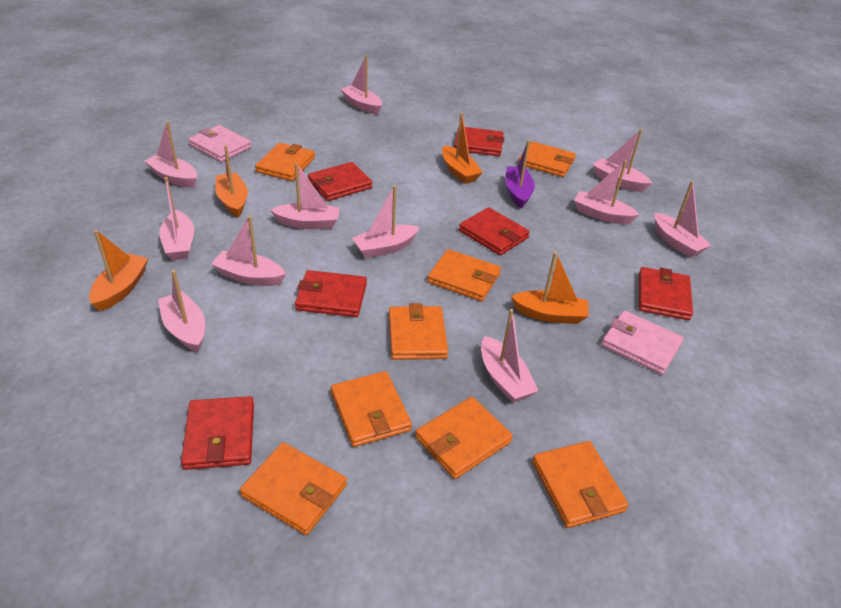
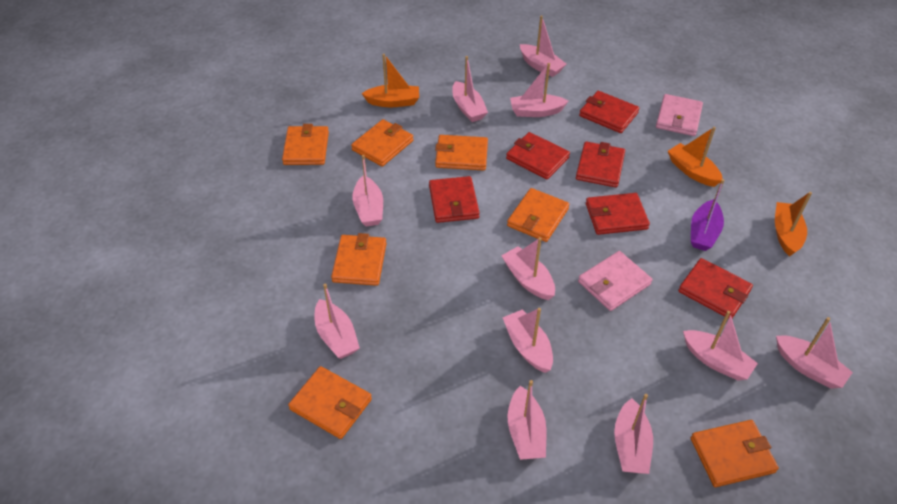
orange boat: [89,230,148,311] [215,145,248,217] [442,112,483,184] [511,252,589,324] = 4 -> [362,54,419,107] [668,127,722,187] [775,192,812,257] = 3
orange wallet: [240,442,347,535] [255,143,315,181] [331,371,412,447] [389,303,448,360] [415,397,513,479] [427,249,501,301] [518,141,576,177] [532,441,629,528] = 8 -> [282,124,329,165] [288,366,372,439] [331,233,387,286] [351,119,413,167] [435,135,488,171] [507,188,569,242] [691,420,779,487] = 7

